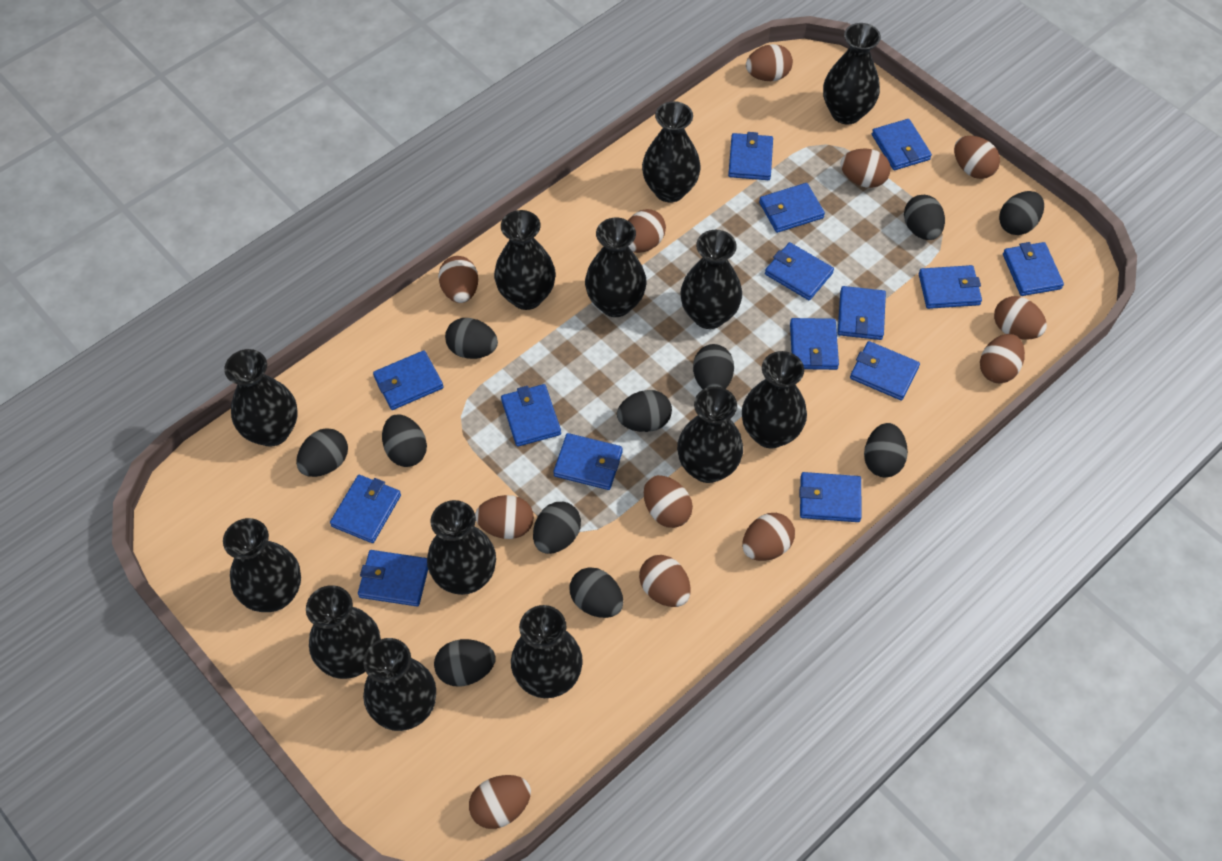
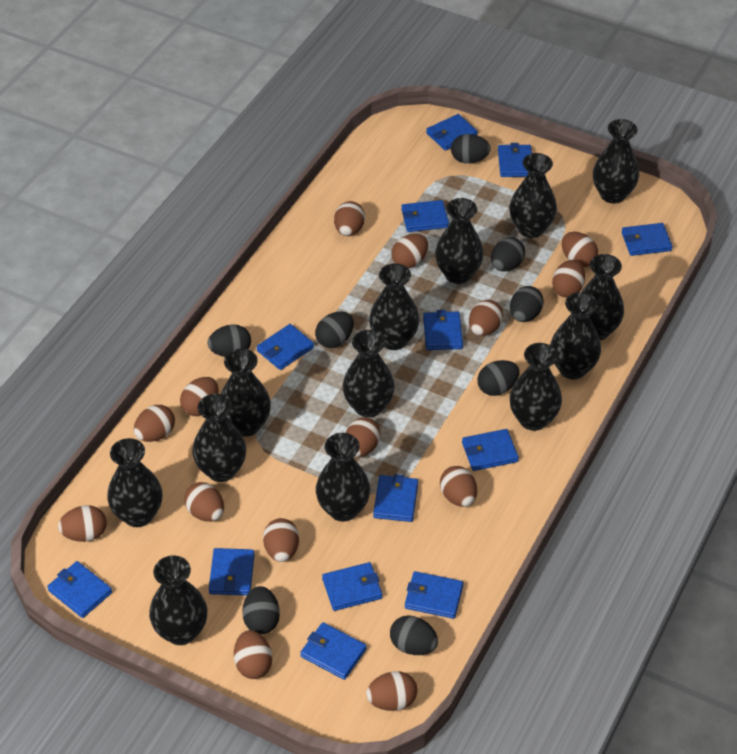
black egg: [296,428,348,477] [382,414,427,467] [434,639,495,687] [445,318,498,359] [533,502,581,554] [569,567,623,618] [617,390,672,432] [693,344,734,389] [864,423,908,477] [904,195,945,240] [999,191,1044,235] = 11 -> [208,324,251,357] [242,586,280,634] [315,312,354,348] [390,615,438,655] [451,134,490,163] [477,360,520,396] [491,237,525,271] [510,286,544,322] = 8
blue wallet: [330,475,401,543] [358,550,428,606] [373,350,443,410] [501,384,561,447] [553,433,623,490] [728,132,773,180] [759,183,825,233] [765,242,834,300] [790,318,839,370] [800,472,862,522] [838,286,886,340] [850,341,920,401] [872,119,932,170] [919,265,982,309] [1003,242,1064,296] = 15 -> [47,561,112,618] [209,548,255,596] [257,324,314,370] [300,622,367,680] [322,562,382,611] [373,474,418,522] [401,200,449,232] [405,571,463,619] [423,310,463,350] [426,114,478,151] [462,429,519,471] [498,143,532,177] [622,223,673,256] = 13
brown egg: [438,256,478,303] [469,775,531,829] [475,495,534,539] [628,209,666,253] [639,555,691,607] [644,475,693,528] [742,513,795,561] [746,44,793,81] [840,148,891,188] [954,136,1000,179] [980,334,1025,383] [994,296,1047,340] = 12 -> [58,505,107,542] [134,405,175,442] [180,377,219,416] [184,482,224,522] [234,630,272,679] [263,518,299,562] [334,201,365,236] [346,417,381,457] [366,671,417,711] [392,234,428,268] [440,466,477,507] [469,300,503,336] [552,260,585,298] [562,232,598,267] = 14

